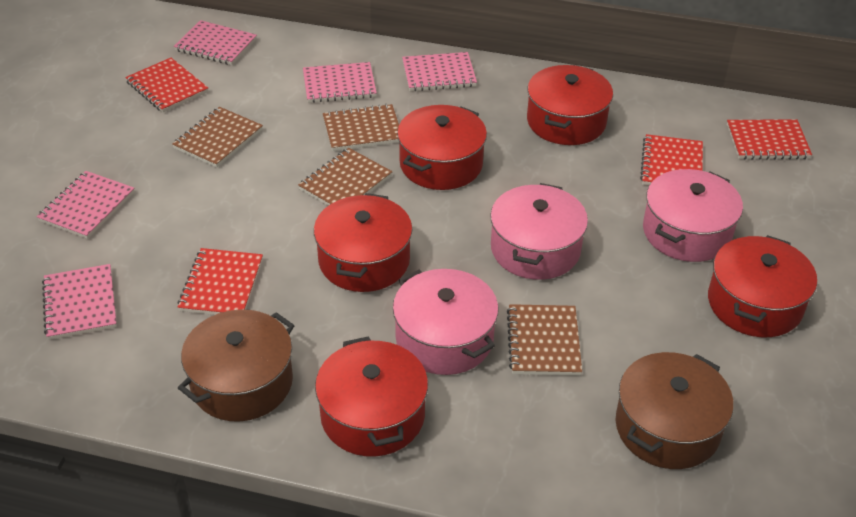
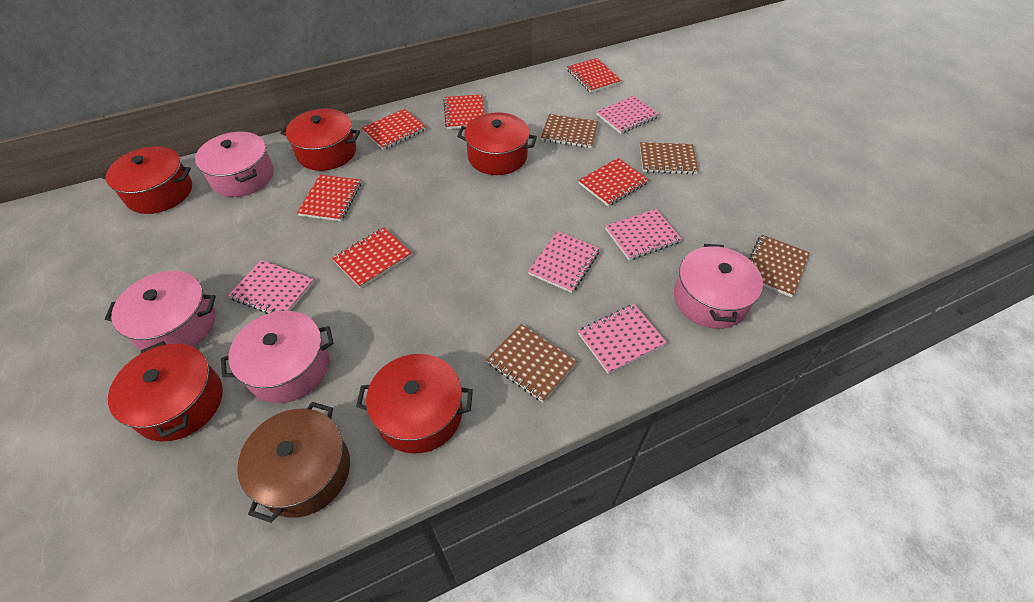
brown pot: [178,309,295,422] [615,352,733,469] = 2 -> [237,402,350,523] = 1
pink pot: [393,269,498,375] [490,183,588,280] [643,169,743,262] = 3 -> [105,271,216,350] [195,132,274,197] [221,311,334,403] [674,244,763,329] = 4
red notebook: [125,58,208,112] [178,248,263,315] [640,134,703,185] [727,120,812,160] = 4 -> [297,175,361,221] [332,227,412,288] [362,109,426,150] [443,94,485,129] [567,58,622,93] [578,158,649,206] = 6

